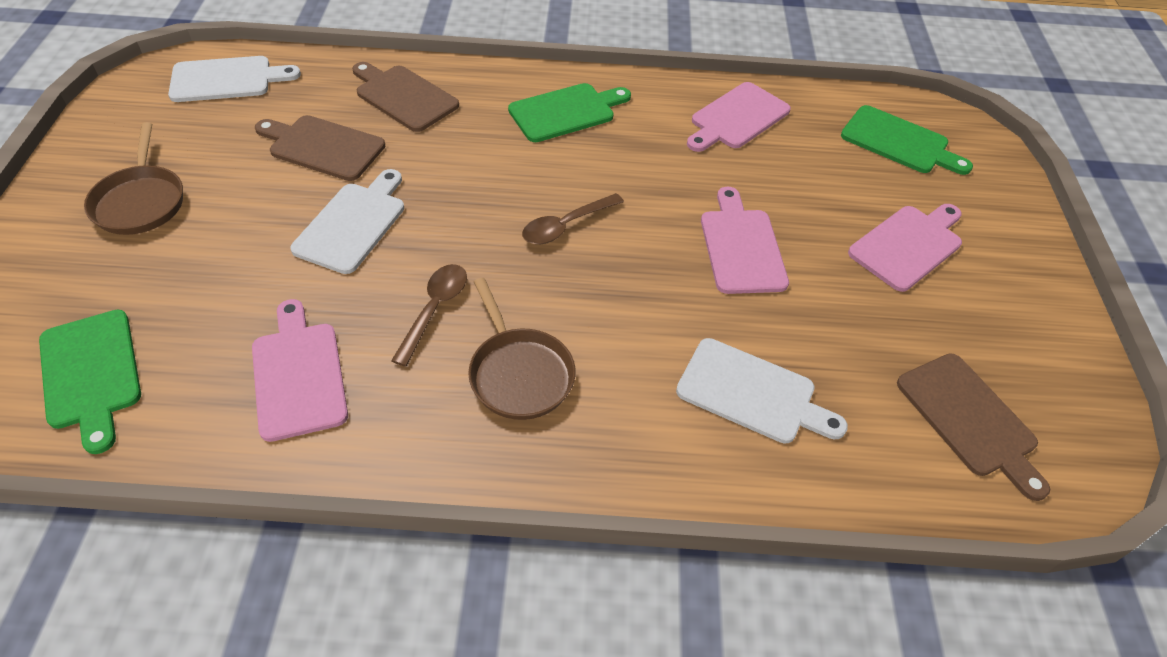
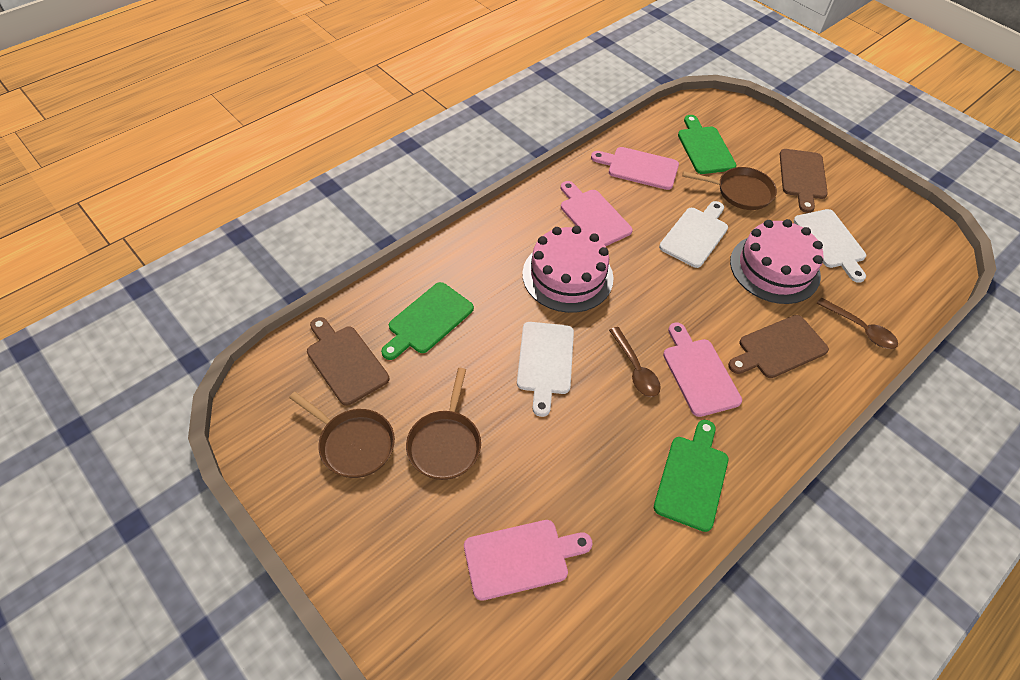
brown pan: [84,122,183,235] [468,278,576,420] = 2 -> [289,392,395,478] [406,368,481,480] [682,167,777,210] = 3
pink cake: none = 0 -> [522,226,613,313] [730,219,823,304] = 2

